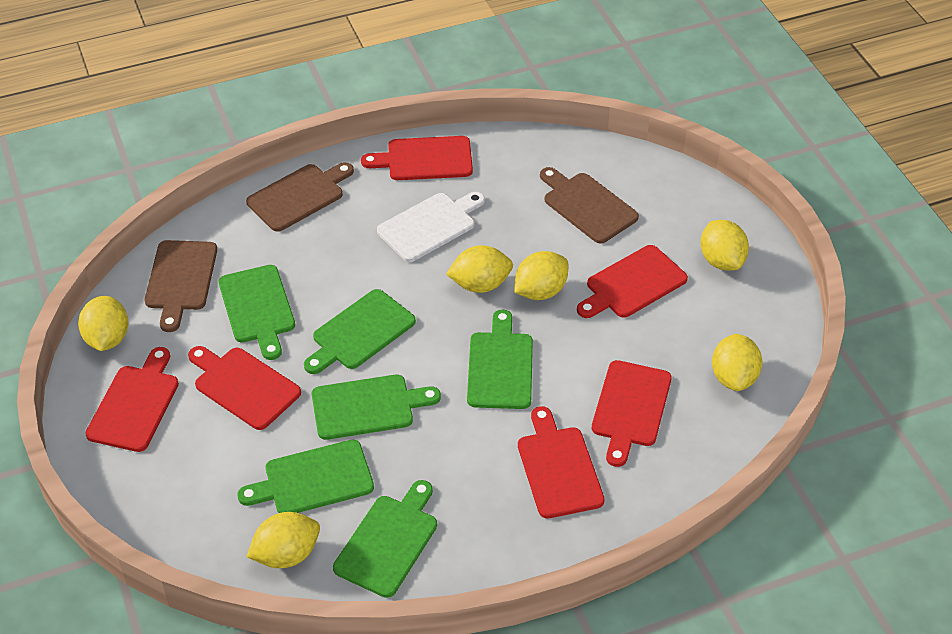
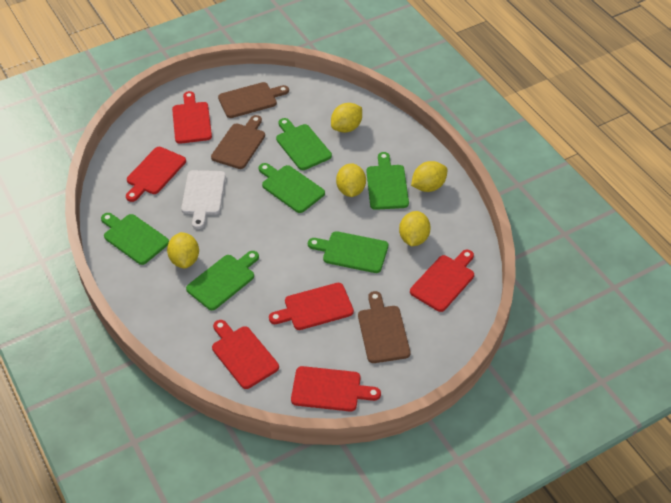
yellow lemon: [78,296,128,351] [247,512,320,568] [446,245,513,293] [514,251,568,300] [701,220,749,271] [712,334,762,391] = 6 -> [167,232,199,269] [331,103,362,133] [336,163,366,197] [399,211,431,246] [411,161,448,192] = 5

